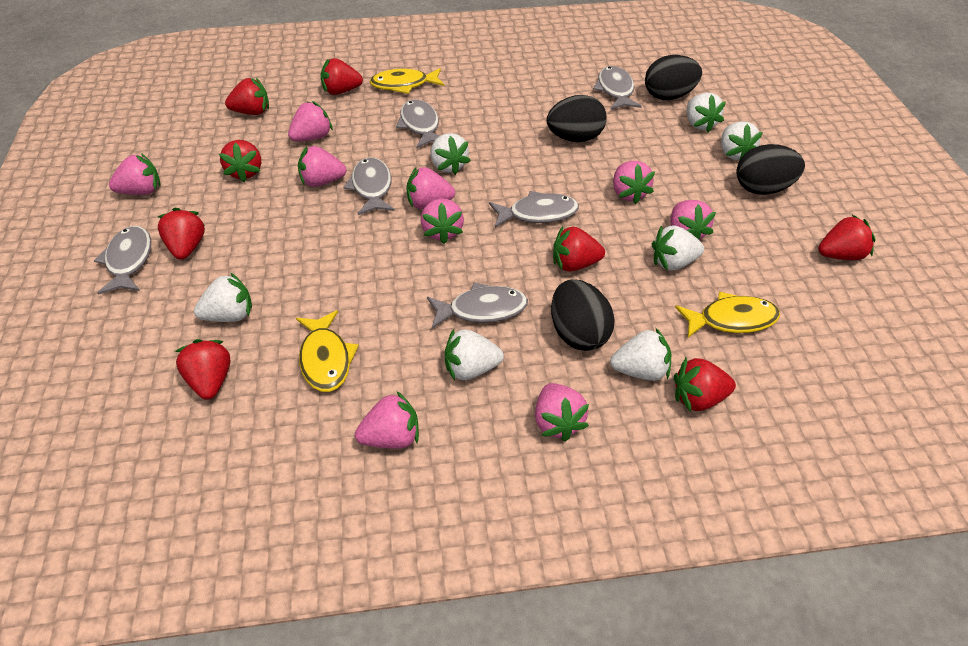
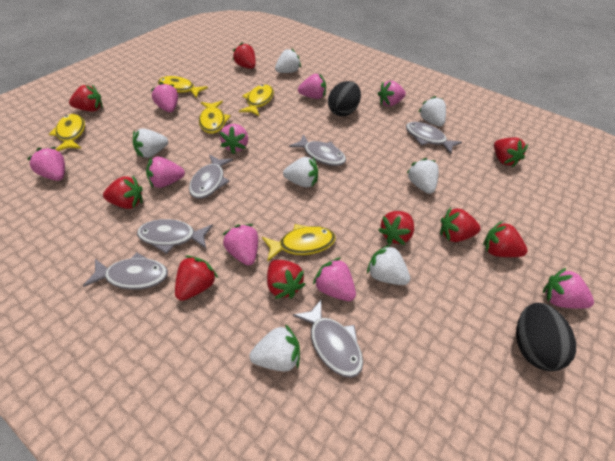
black egg: [547,95,607,142] [551,279,615,351] [645,55,702,100] [736,144,805,195] = 4 -> [328,81,361,116] [516,303,576,371] = 2
red strawberry: [158,208,205,260] [175,339,231,400] [219,140,261,182] [225,78,269,115] [321,58,363,95] [553,226,605,271] [674,358,736,412] [818,215,876,260] = 8 -> [69,85,103,112] [103,176,143,209] [175,256,218,301] [233,43,256,69] [267,260,306,299] [378,211,414,245] [440,207,481,242] [483,221,528,257] [494,137,528,167] = 9
yellow fish: [296,310,359,392] [370,68,444,94] [675,292,780,338] = 3 -> [49,114,85,151] [158,76,208,98] [199,101,231,134] [239,84,274,116] [262,224,336,262] = 5

